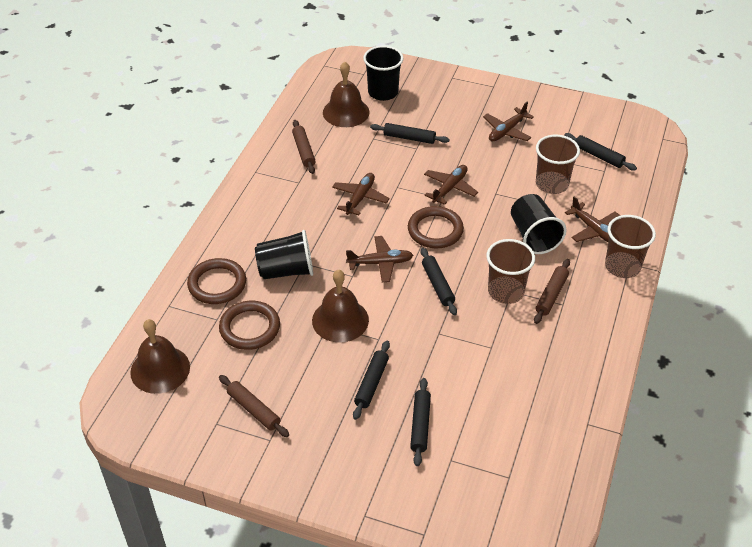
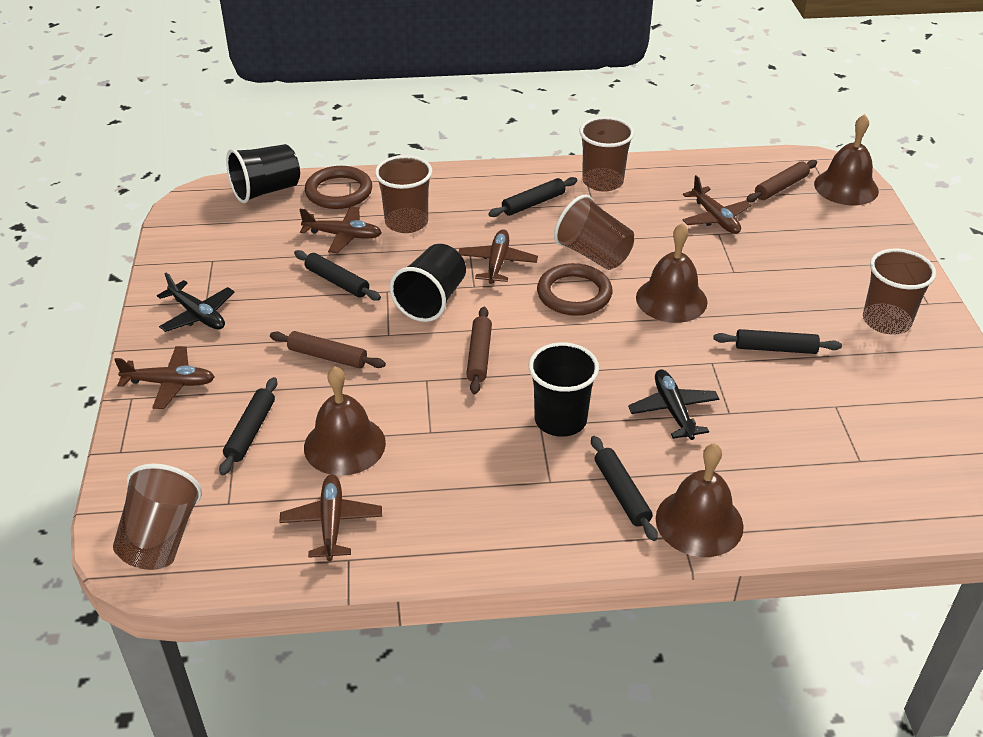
black plane: none = 0 -> [157,273,234,332] [628,369,719,440] = 2
brown bell: [130,319,190,394] [312,269,369,343] [323,62,370,127] = 3 -> [304,366,386,476] [636,223,708,323] [656,443,744,557] [814,114,879,206] = 4
brown cup: [486,239,535,304] [536,135,580,194] [605,215,656,278] = 3 -> [113,464,202,570] [375,155,432,233] [554,195,634,270] [579,117,634,192] [863,248,936,335] = 5
brown ring: [187,258,246,304] [219,301,280,350] [408,206,464,248] = 3 -> [305,166,372,209] [537,263,612,316] = 2

